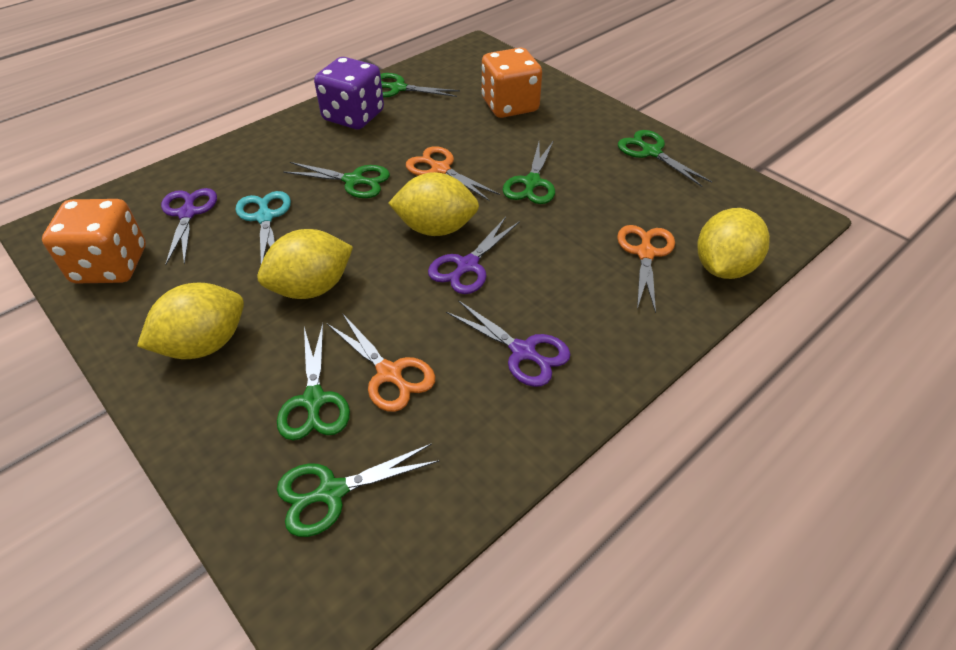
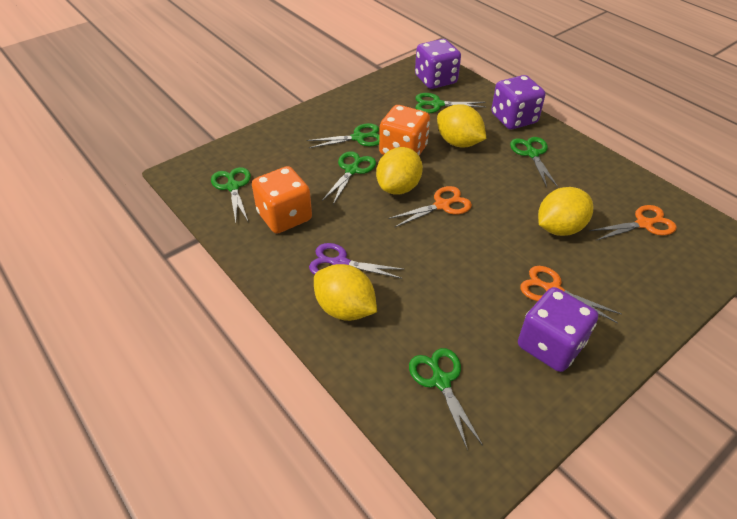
purple dice: [314,57,384,129] = 1 -> [415,39,461,89] [491,75,545,129] [518,287,598,372] = 3
purple scissors: [161,188,217,265] [428,217,520,294] [446,300,571,387] = 3 -> [309,243,405,279] = 1
turquoise scissors: [236,191,291,264] = 1 -> none = 0

